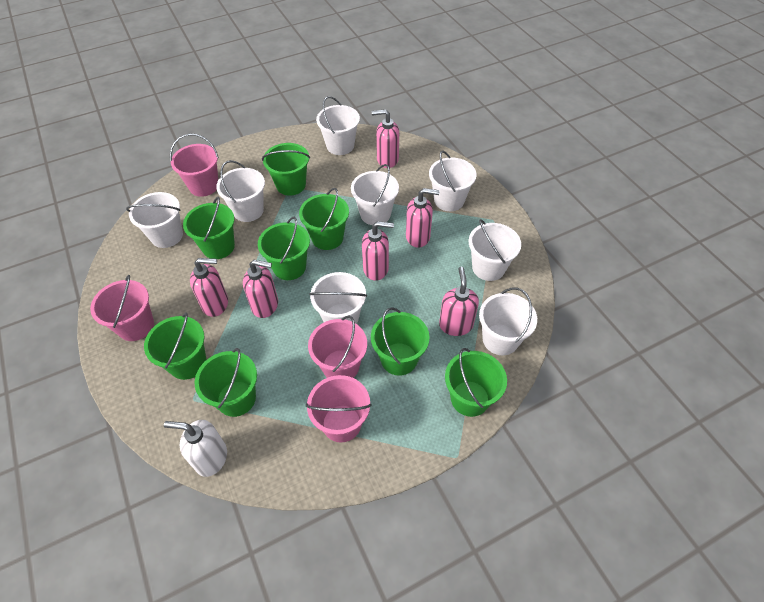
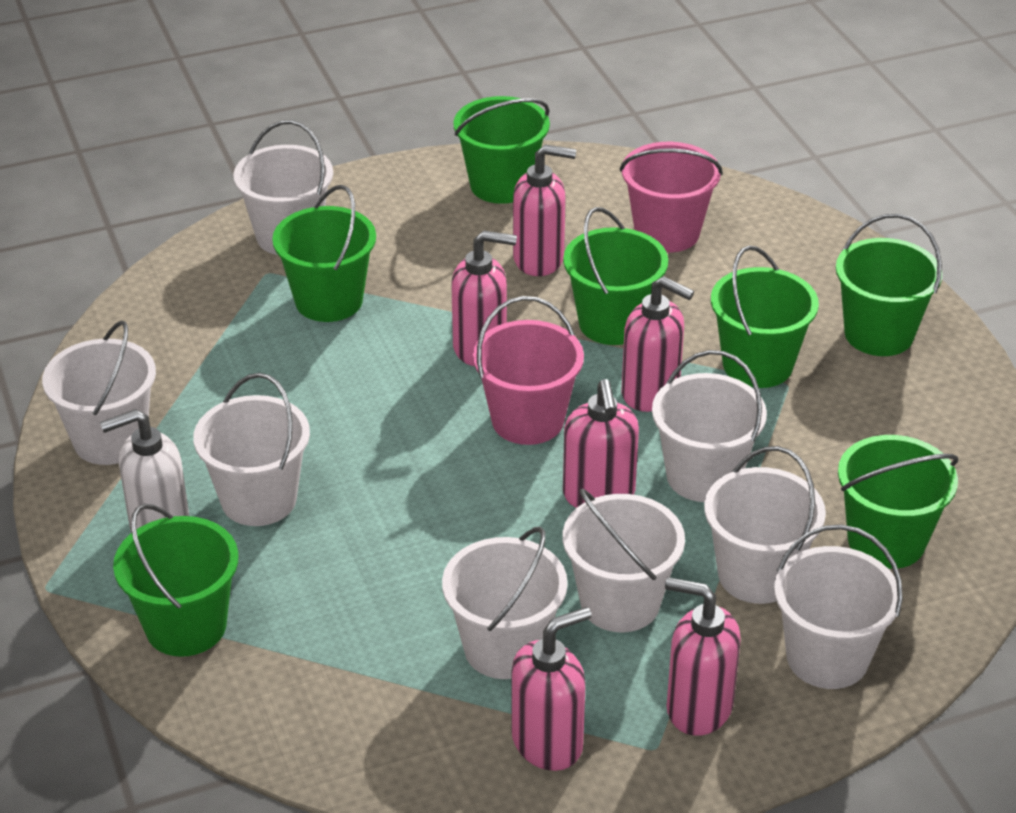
green bucket: [144,312,206,380] [183,196,235,259] [195,348,257,417] [258,217,310,280] [262,143,310,196] [299,188,349,250] [371,307,430,376] [445,348,507,417] = 8 -> [113,504,238,657] [272,185,376,322] [453,96,550,204] [563,207,668,345] [711,245,819,388] [836,214,943,356] [838,435,958,569] = 7
pink bucket: [90,275,154,341] [170,134,219,197] [306,375,372,442] [308,315,367,378] = 4 -> [473,296,584,445] [620,142,723,252] = 2

